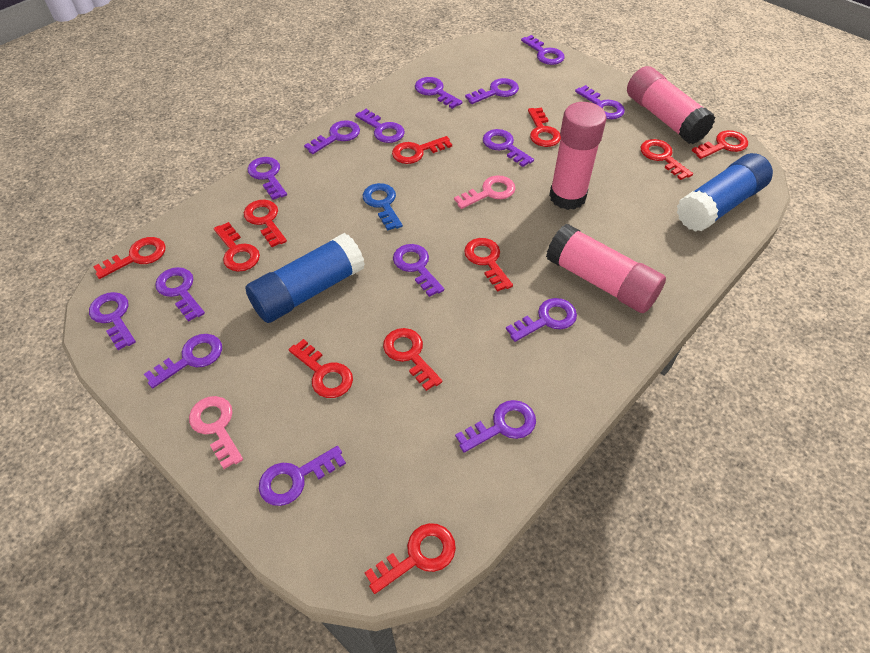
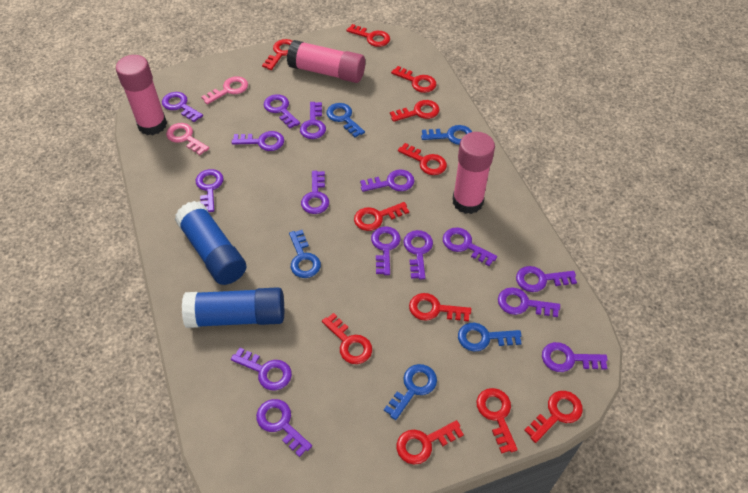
blue key: [363,183,403,231] = 1 -> [289,230,321,278] [326,103,365,137] [384,364,437,420] [421,125,472,145] [458,323,522,352] = 5

